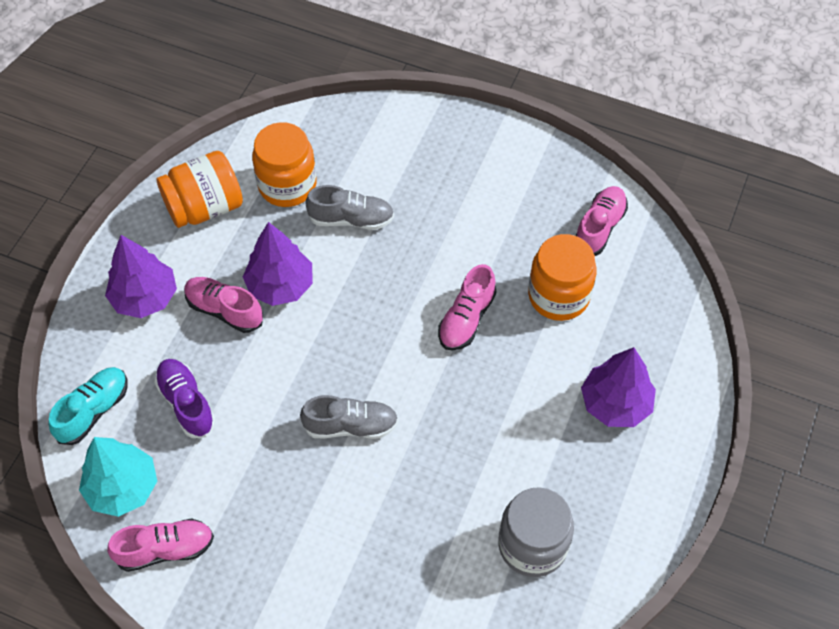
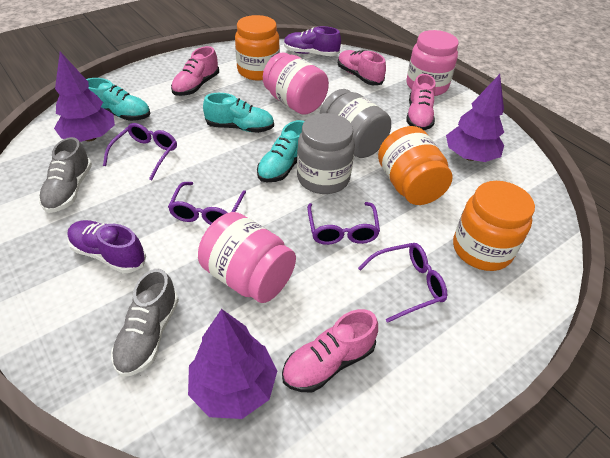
grey jar: [498,487,574,577] = 1 -> [297,113,355,194] [319,89,391,158] = 2
pink jar: none = 0 -> [198,212,296,303] [263,52,329,115] [406,30,459,96] = 3
purple glasses: none = 0 -> [103,123,177,181] [168,182,246,225] [307,202,380,245] [358,243,447,323] = 4
purple shoe: [154,359,216,438] = 1 -> [67,220,146,273] [284,26,341,56] = 2
turquoise shoe: [49,367,128,445] = 1 -> [86,78,150,121] [203,93,274,133] [257,120,304,182] = 3
turquoise tree: [79,437,157,517] = 1 -> none = 0

